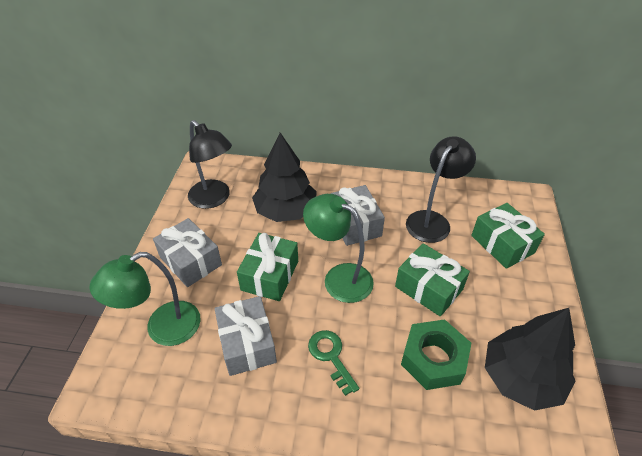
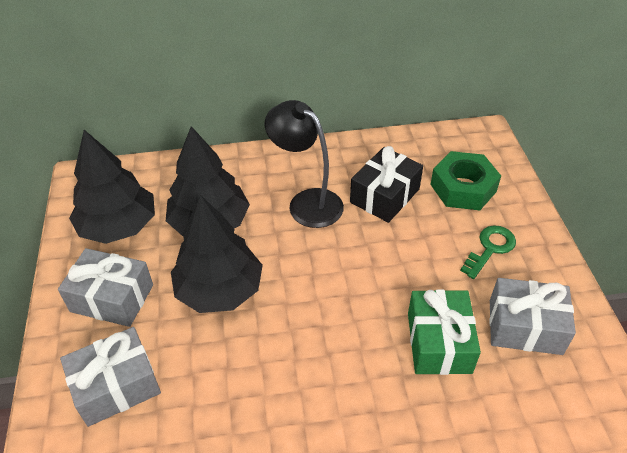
black gift: none = 0 -> [350,146,423,223] = 1
black lamp: [188,120,232,209] [406,136,476,243] = 2 -> [265,100,344,228] = 1
black tree: [252,133,316,222] [485,308,576,411] = 2 -> [69,130,155,244] [166,126,250,236] [171,195,263,313] = 3
green gift: [237,233,298,301] [395,243,470,316] [471,203,545,269] = 3 -> [408,289,481,375] = 1
green lamp: [89,252,201,346] [303,194,374,303] = 2 -> none = 0

